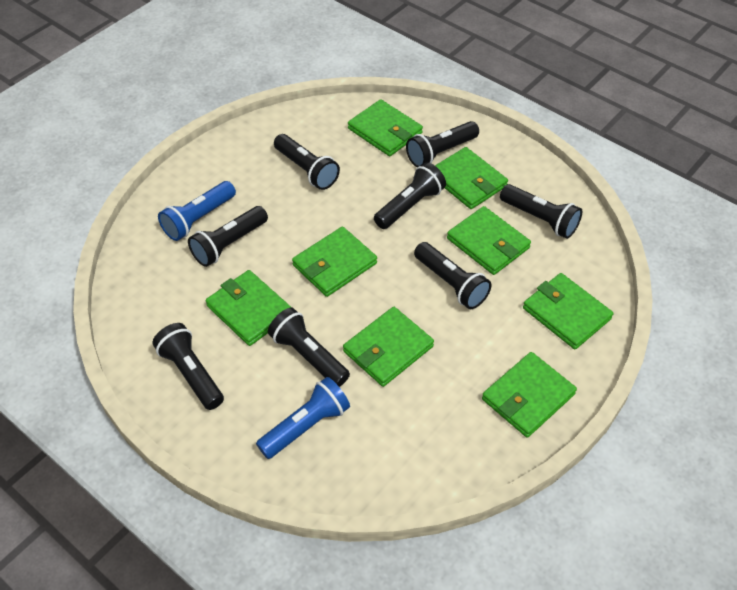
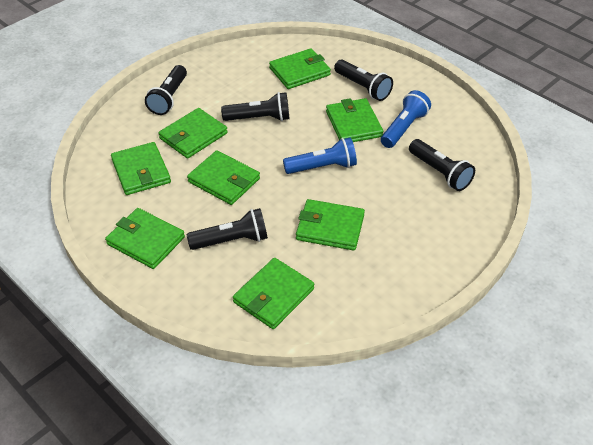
black flashlight: [152,323,224,410] [188,206,268,267] [268,307,350,387] [274,134,340,190] [374,162,446,229] [406,121,479,167] [414,242,492,309] [500,184,582,239] = 8 -> [145,65,187,115] [187,208,268,250] [221,92,289,121] [334,60,393,101] [409,139,475,191] = 5

